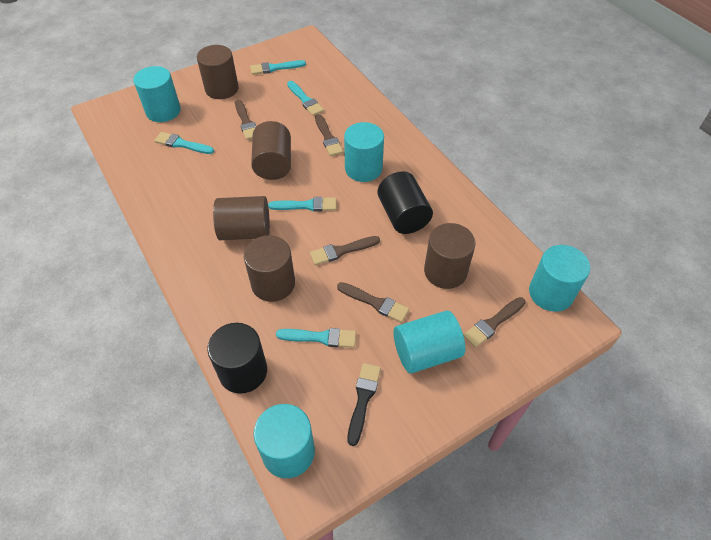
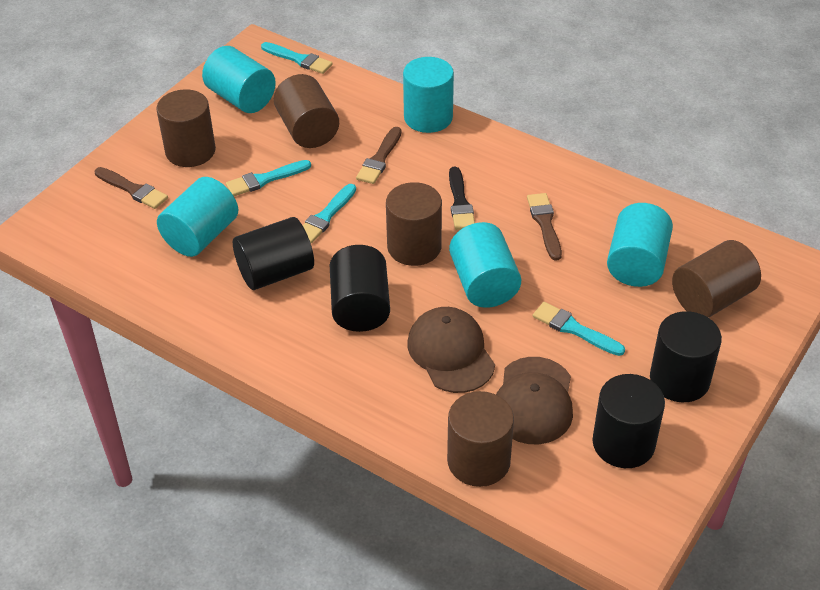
black cylinder: [207,323,267,394] [377,171,433,234] = 2 -> [233,217,314,290] [330,245,390,332] [592,374,665,468] [650,311,722,402] = 4
brown brush: [235,100,256,140] [310,236,380,265] [315,114,343,156] [337,282,409,323] [463,297,526,348] = 5 -> [95,167,168,209] [356,127,402,184] [527,193,562,261] = 3
brown cap: none = 0 -> [408,307,495,393] [496,357,573,444] = 2
turquoise brush: [154,132,214,154] [250,60,306,75] [268,197,336,212] [276,328,356,348] [287,81,324,116] = 5 -> [226,160,311,196] [261,42,333,74] [303,184,356,243] [533,302,625,356] = 4

